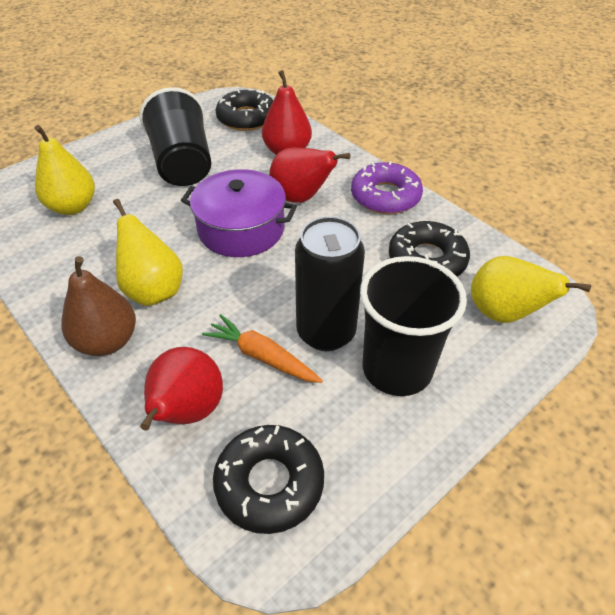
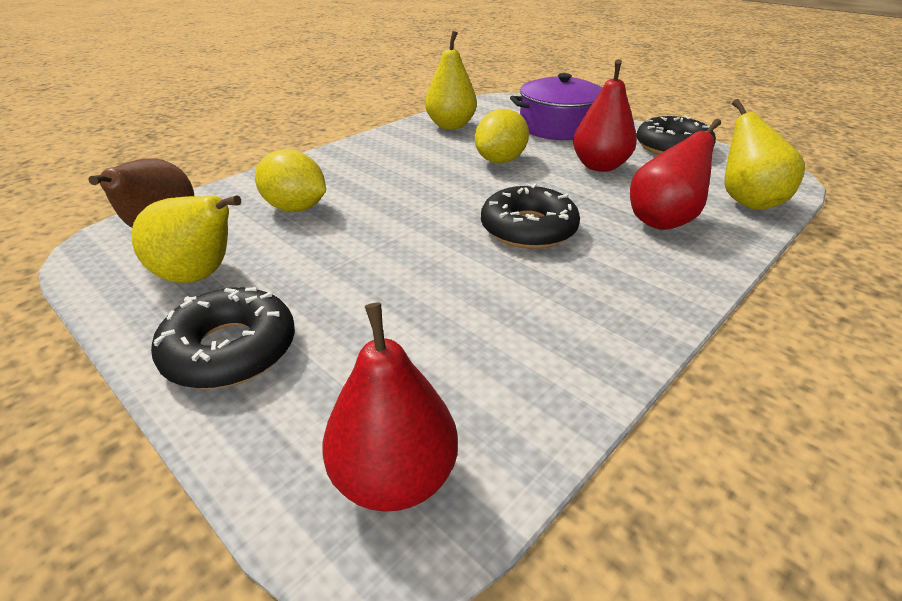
black can: [295,217,365,351] = 1 -> none = 0
black cup: [140,87,211,186] [360,256,467,396] = 2 -> none = 0
orange carrot: [202,314,323,383] = 1 -> none = 0
purple donut: [351,161,423,214] = 1 -> none = 0
yellow lemon: none = 0 -> [255,149,326,212] [475,109,529,163] = 2

